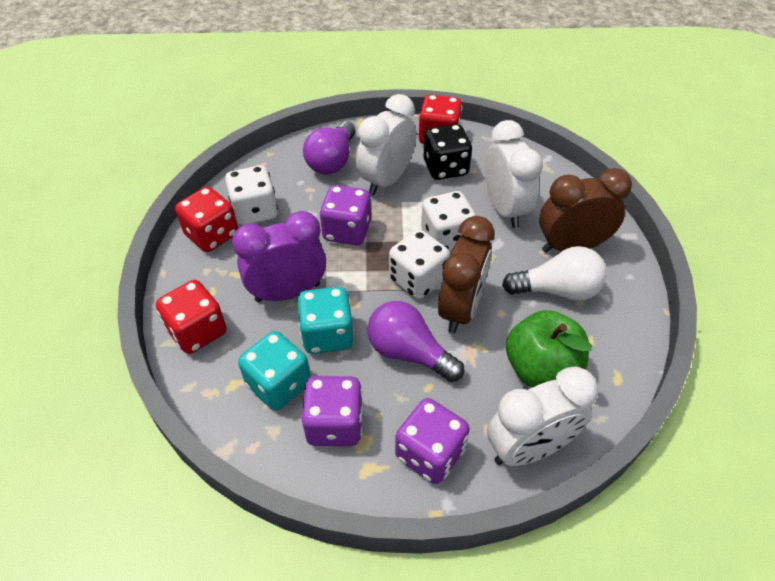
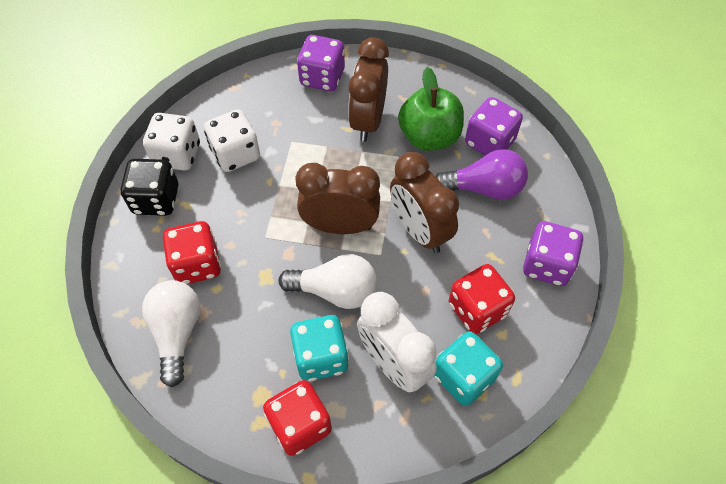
brown clock: [438,216,495,333] [539,168,632,253] = 2 -> [296,163,380,234] [348,37,389,142] [390,152,459,253] = 3
purple clock: [232,211,326,302] = 1 -> none = 0
purple light bulb: [303,121,355,175] [367,301,464,382] = 2 -> [435,149,528,200] = 1
white clock: [356,94,417,195] [485,120,543,228] [487,366,598,466] = 3 -> [357,292,437,393] = 1
white dice: [225,166,278,225] [389,230,450,299] [421,191,476,251] = 3 -> [143,113,200,171] [204,109,260,172] = 2
white light bulb: [502,246,606,301] = 1 -> [142,280,200,387] [278,254,377,309] = 2

